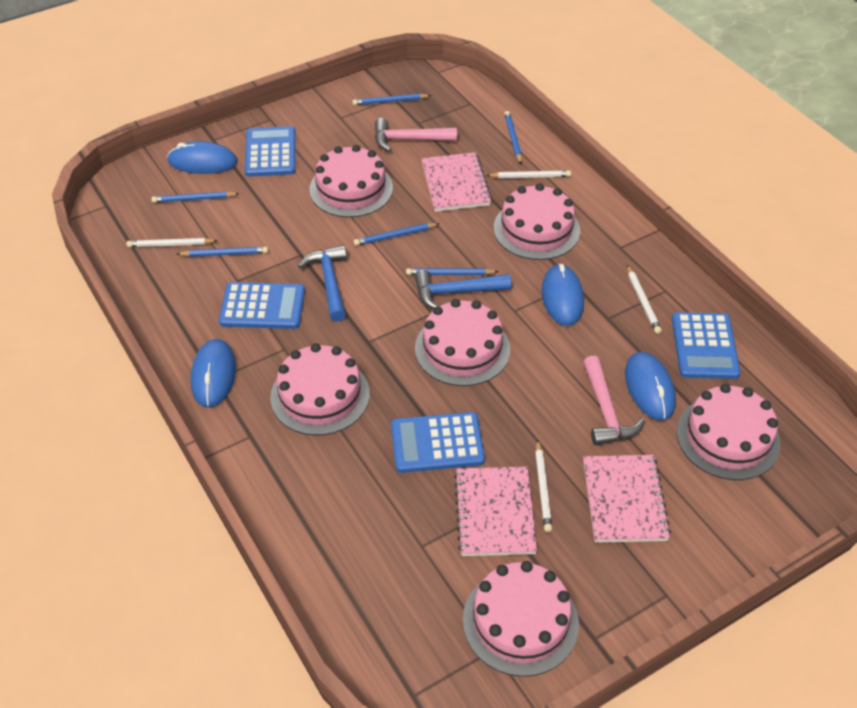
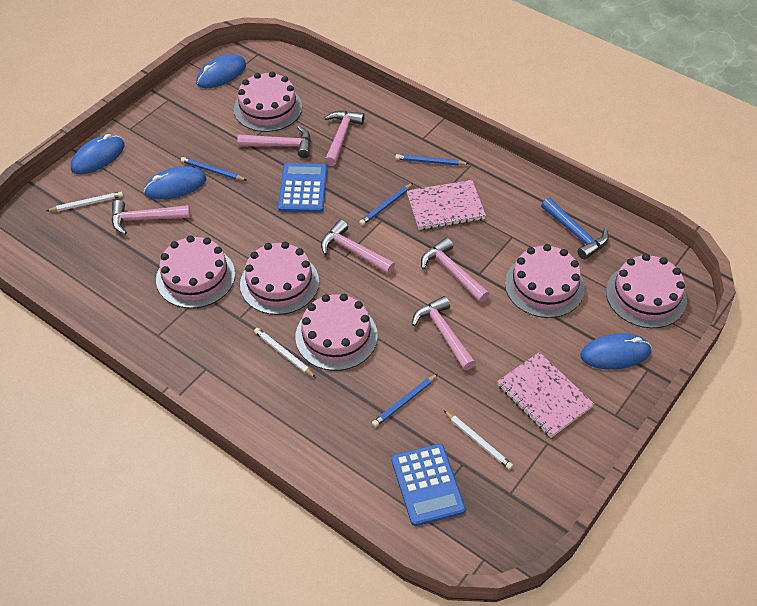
blue calculator: [219,282,305,329] [245,126,296,177] [391,412,485,473] [672,312,741,379] = 4 -> [278,163,327,213] [392,444,466,526] = 2
blue hammer: [298,245,347,322] [414,270,512,309] = 2 -> [541,198,609,260] = 1
blue pencil: [151,192,239,203] [177,247,268,257] [352,94,431,105] [354,223,440,246] [406,268,499,275] [504,111,522,164] = 6 -> [181,157,246,181] [359,183,413,225] [372,374,438,427] [395,154,469,166] = 4
pink hammer: [375,118,457,152] [583,355,645,445] = 2 -> [112,200,190,235] [237,126,311,158] [321,220,395,274] [324,111,365,166] [412,296,476,370] [421,238,489,302] = 6
pink notebook: [421,152,492,212] [454,467,537,556] [583,455,671,543] = 3 -> [407,180,486,230] [497,352,594,438] = 2
white pencil: [126,238,218,247] [486,170,571,178] [535,440,552,532] [627,265,662,334] = 4 -> [47,192,123,211] [254,328,316,378] [443,410,513,470] = 3

